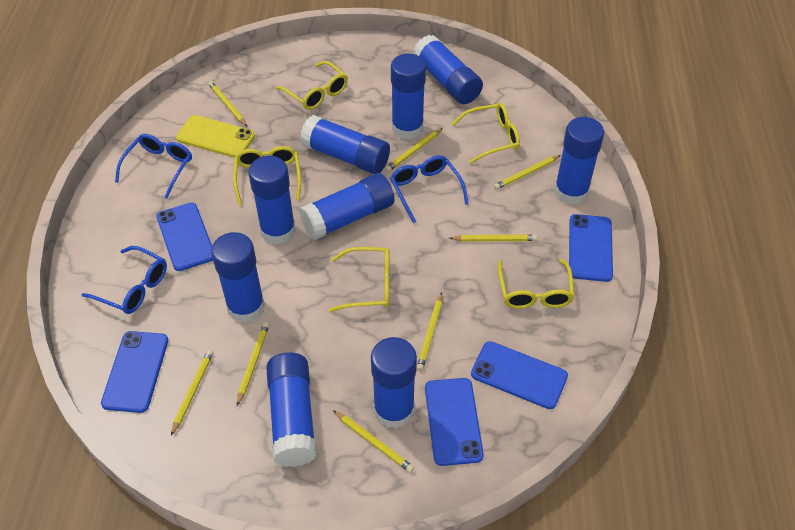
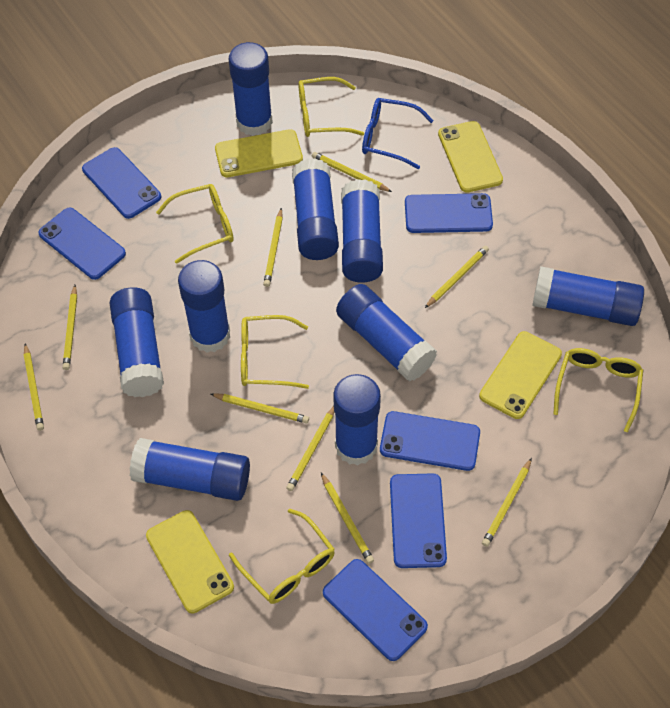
blue glasses: [81,246,167,314] [115,134,192,199] [390,155,469,223] = 3 -> [362,98,434,169] = 1
blue phone: [101,331,168,413] [156,202,213,271] [425,378,484,466] [471,341,568,409] [569,214,613,282] = 5 -> [38,207,126,280] [82,147,161,219] [323,559,428,661] [380,411,480,471] [390,473,447,568] [405,193,493,233] = 6
yellow pencil: [171,349,214,436] [208,81,247,126] [237,322,269,406] [333,410,414,473] [385,128,442,172] [417,292,442,371] [449,235,537,241] [494,155,561,190] = 8 -> [24,343,44,431] [63,285,77,370] [211,393,309,424] [263,208,283,287] [286,406,334,491] [312,152,392,192] [321,473,374,564] [425,246,489,308] [482,458,532,547] = 9
yellow phone: [176,115,255,158] = 1 -> [146,510,234,613] [215,129,303,177] [438,121,503,193] [479,331,562,419] = 4

